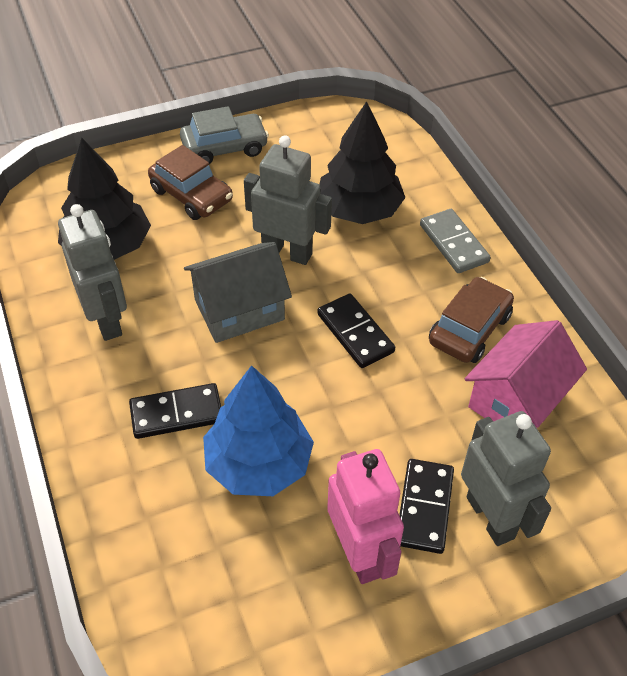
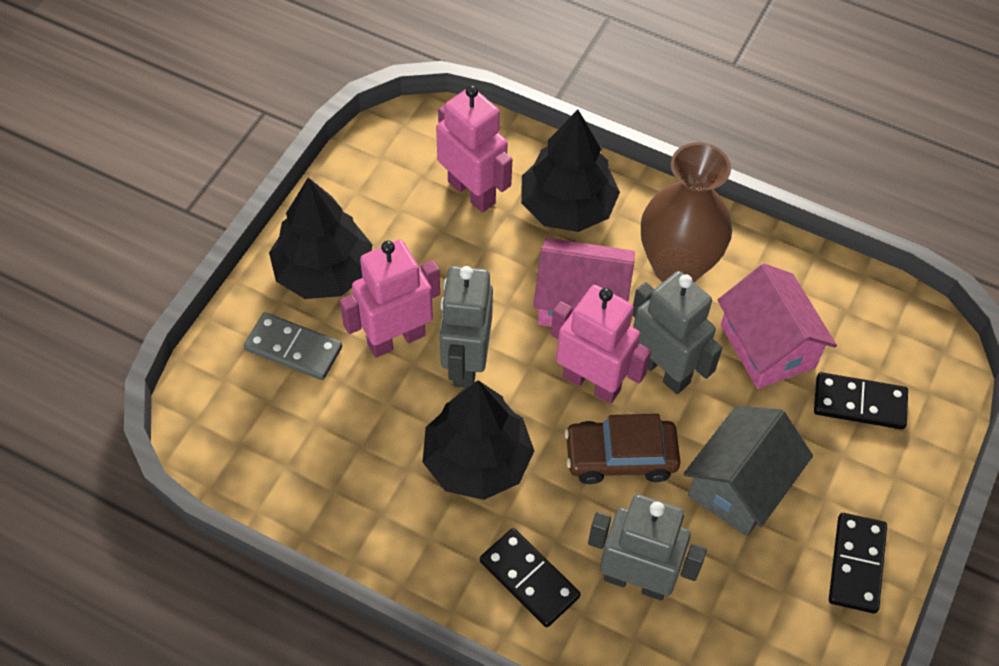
black tree: [58,138,151,260] [319,101,406,224] = 2 -> [269,177,373,299] [423,380,534,500] [521,110,620,232] = 3
blue tree: [203,365,314,496] = 1 -> none = 0
brown car: [148,145,233,220] [429,277,514,363] = 2 -> [564,414,680,484] = 1
brown vase: none = 0 -> [641,142,732,282] = 1
grey car: [180,106,269,164] = 1 -> none = 0
pink house: [465,320,587,428] = 1 -> [533,238,635,327] [718,263,837,389] = 2
pink robot: [327,449,404,584] = 1 -> [340,240,440,358] [436,85,512,213] [551,285,651,404] = 3

